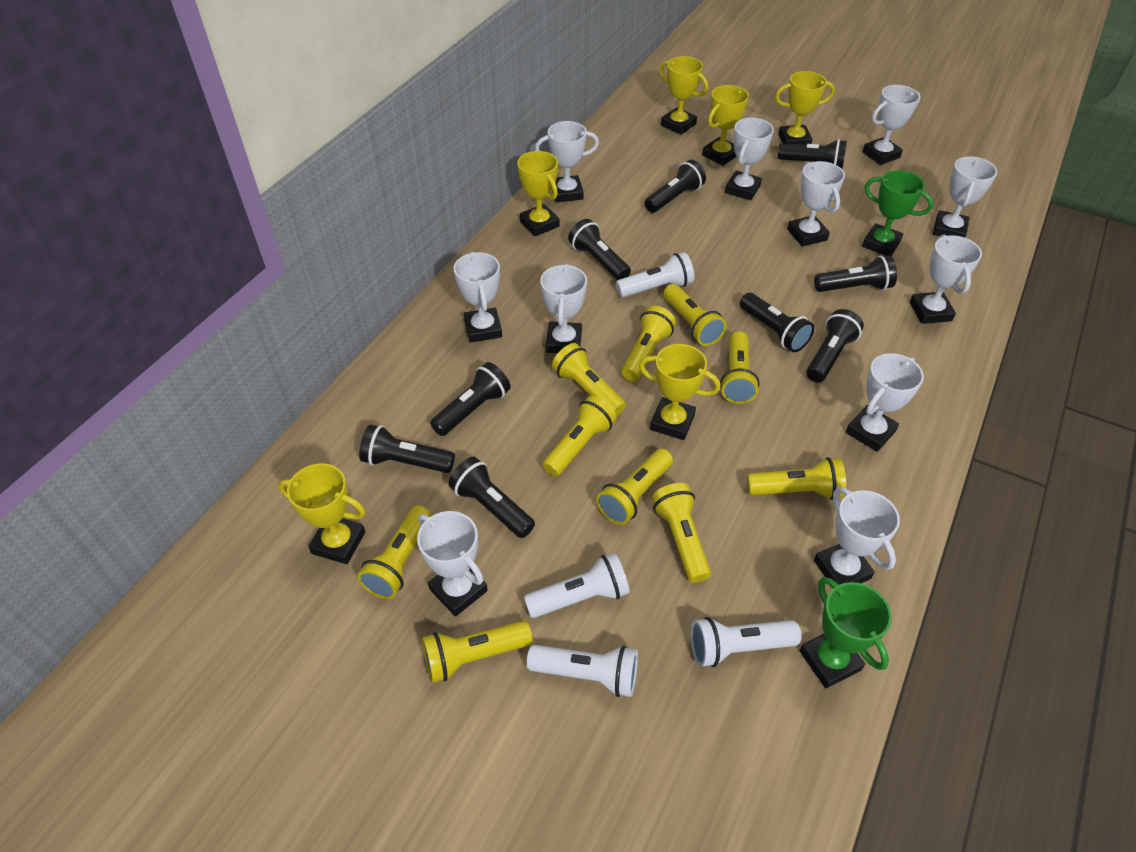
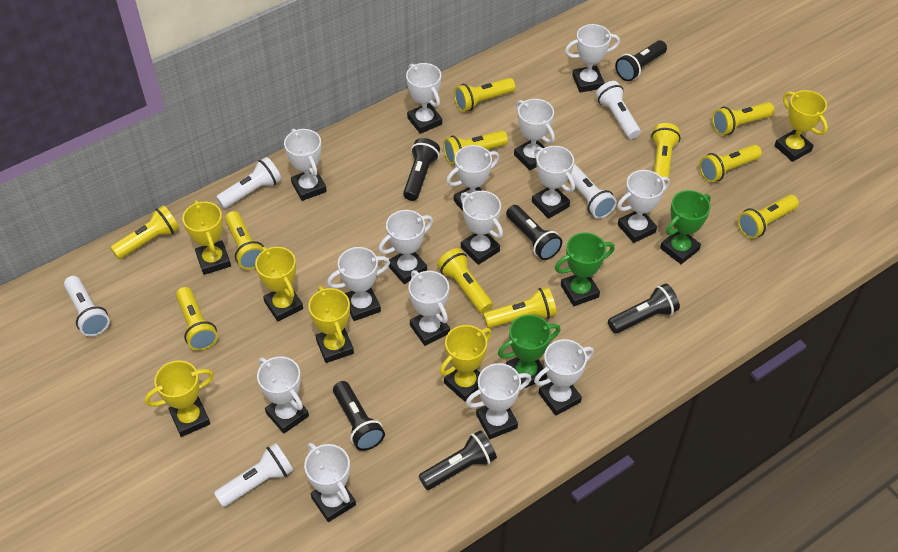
black flashlight: [359,424,455,473] [430,362,511,436] [448,457,535,538] [568,219,631,280] [645,160,706,213] [740,293,814,352] [778,139,847,169] [806,309,864,382] [814,256,897,292] = 9 -> [333,381,385,451] [403,138,440,201] [419,430,497,490] [506,205,562,260] [608,284,680,334] [615,40,667,81] = 6
green trophy: [800,577,892,688] [862,170,934,256] = 2 -> [498,315,560,388] [555,232,615,306] [660,190,711,264] = 3
white flashlight: [524,553,630,618] [527,645,638,697] [616,252,694,297] [690,617,802,667] = 4 -> [64,276,110,336] [214,443,293,507] [216,157,281,209] [568,164,617,219] [596,81,641,139] = 5
white trophy: [417,511,488,617] [454,252,502,343] [535,121,599,202] [540,264,587,353] [725,118,774,200] [787,161,845,247] [814,487,900,585] [846,353,924,452] [862,85,921,165] [910,235,982,324] [933,156,997,238] = 11 -> [257,356,309,433] [284,129,327,201] [304,443,356,522] [327,247,390,321] [378,210,433,284] [406,63,442,134] [409,270,450,346] [446,145,499,211] [460,191,503,265] [466,363,531,439] [514,99,555,170] [532,146,575,219] [534,339,594,416] [565,24,620,93] [617,170,670,243] = 15
yellow flashlight: [357,505,432,599] [422,621,533,683] [542,395,617,477] [552,343,626,416] [596,448,673,525] [621,306,676,382] [652,483,711,583] [663,284,726,346] [720,331,760,404] [747,457,846,500] = 10 -> [110,205,179,259] [176,287,218,351] [225,211,264,270] [437,248,493,313] [443,130,508,165] [454,78,515,112] [483,287,557,328] [651,123,681,183] [699,145,762,183] [712,102,774,135] [738,195,799,239] = 11

